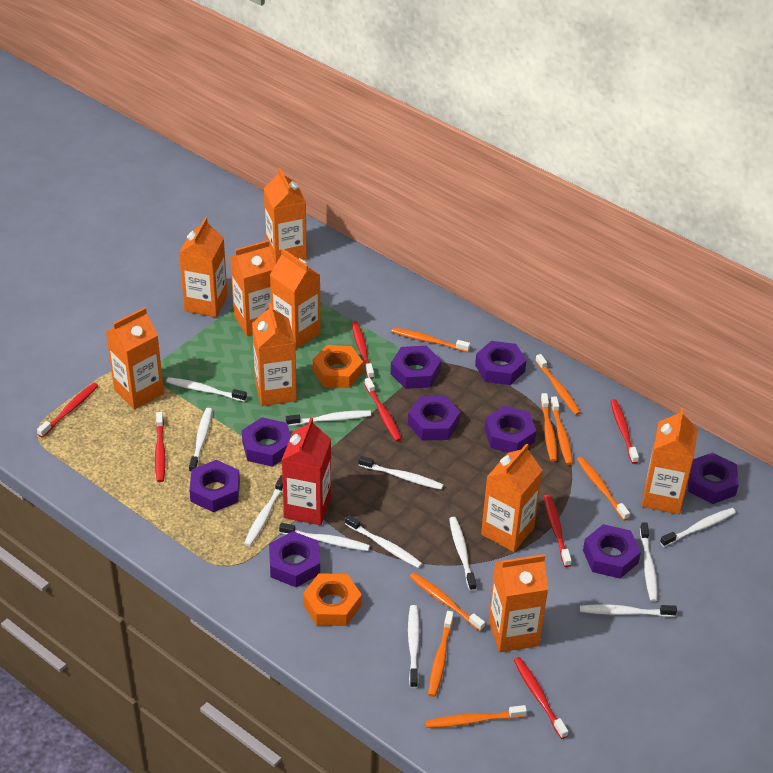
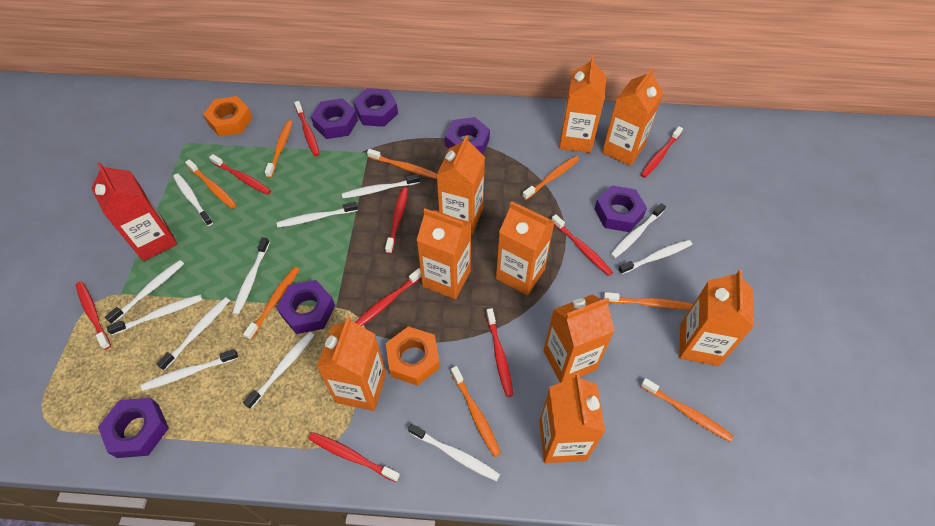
purple nut: [189,460,240,512] [242,417,291,467] [269,531,320,587] [391,346,441,389] [408,396,461,440] [475,341,527,385] [484,406,536,453] [583,524,641,579] [688,453,739,504] = 9 -> [98,398,169,458] [277,280,335,334] [311,98,358,139] [353,88,398,127] [445,117,490,154] [595,185,647,232] = 6
red toothbrush: [37,383,98,438] [155,412,166,482] [352,321,374,379] [364,378,402,442] [514,657,568,739] [544,495,572,567] [611,399,639,464] = 7 -> [76,281,111,350] [209,154,271,195] [294,101,319,156] [308,432,400,482] [355,268,421,326] [385,187,408,254] [486,308,513,397] [552,214,613,276] [641,126,683,178] = 9

